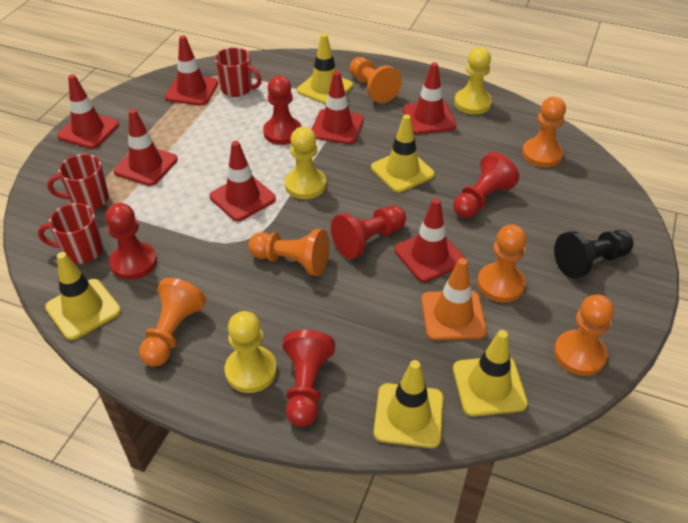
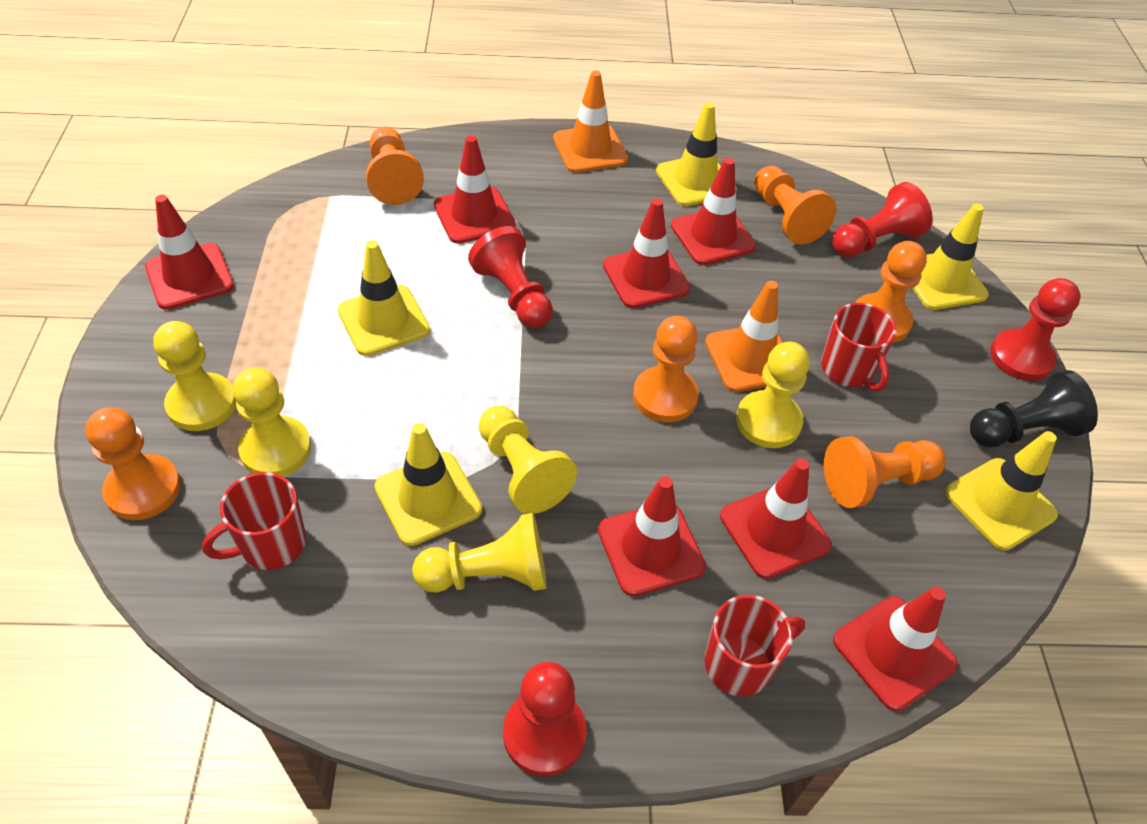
orange traffic cone: [421,258,487,341] = 1 -> [553,71,628,173] [705,281,783,392] = 2
red pawn: [105,203,157,280] [263,76,302,145] [283,330,335,427] [331,205,406,259] [453,152,519,218] = 5 -> [468,226,553,328] [503,662,587,776] [832,182,933,258] [990,278,1081,381] = 4
yellow pawn: [225,311,277,393] [285,127,326,199] [454,47,492,115] = 3 -> [153,321,236,431] [233,367,311,476] [412,513,547,593] [479,406,577,514] [736,342,810,448] = 5

